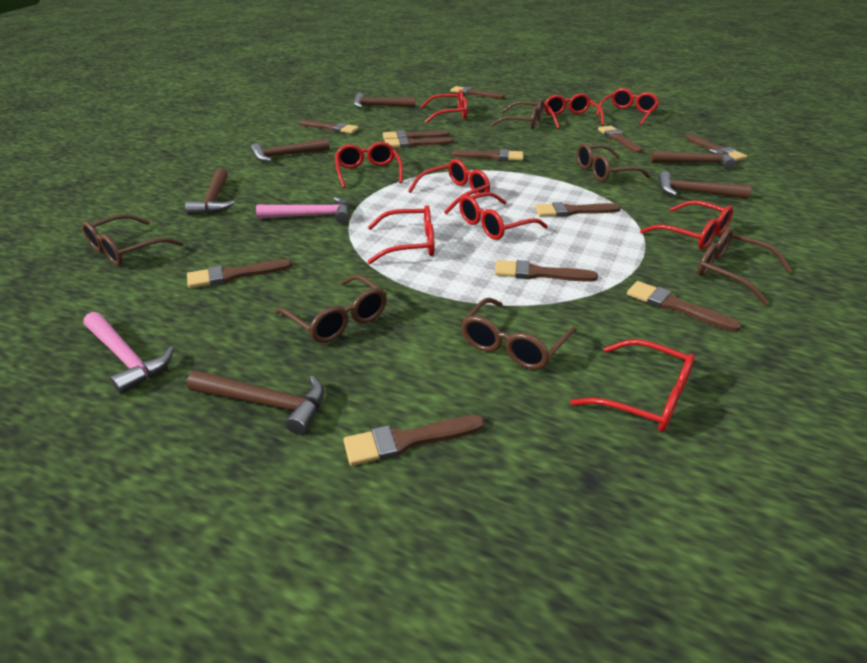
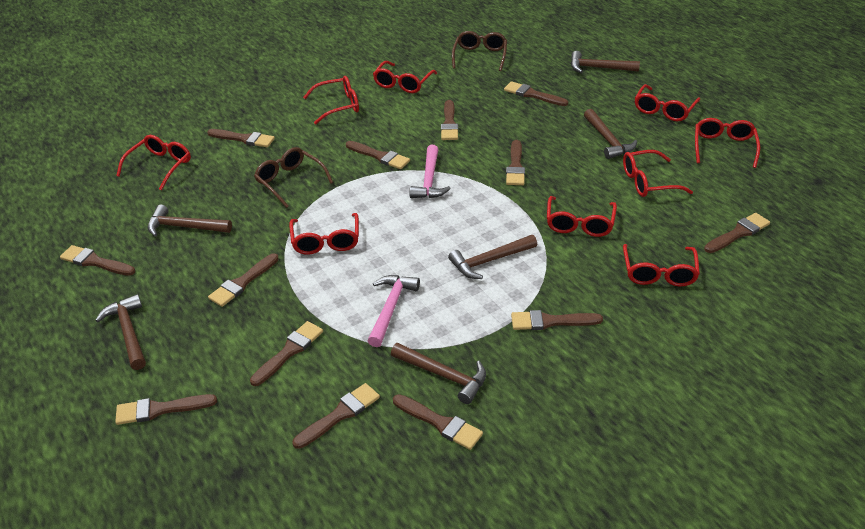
brown brush: [187,259,292,288] [299,120,359,134] [344,415,485,466] [383,130,450,140] [385,137,453,148] [450,86,504,99] [451,149,523,161] [495,260,598,282] [535,202,621,217] [598,126,642,153] [627,281,742,332] [686,134,747,161] = 12 -> [60,245,135,276] [115,394,217,425] [207,129,275,147] [208,253,279,307] [250,321,323,386] [293,383,380,449] [346,141,410,169] [393,394,483,450] [441,100,458,140] [504,81,568,106] [506,140,525,185] [511,310,603,330] [704,213,770,253] = 13
brown glasses: [82,214,183,266] [275,275,387,343] [461,298,577,370] [490,99,544,130] [577,143,651,181] [698,228,792,305] = 6 -> [254,147,333,208] [452,31,507,71] = 2

